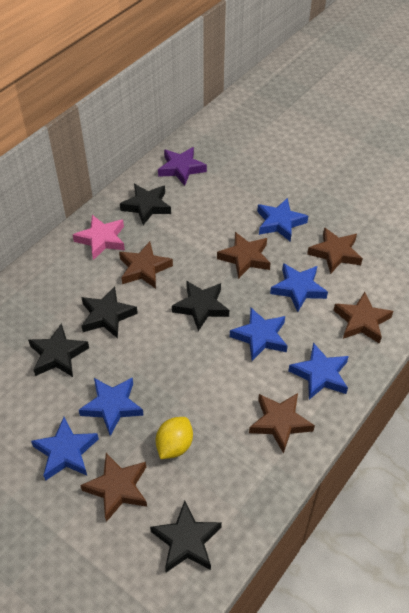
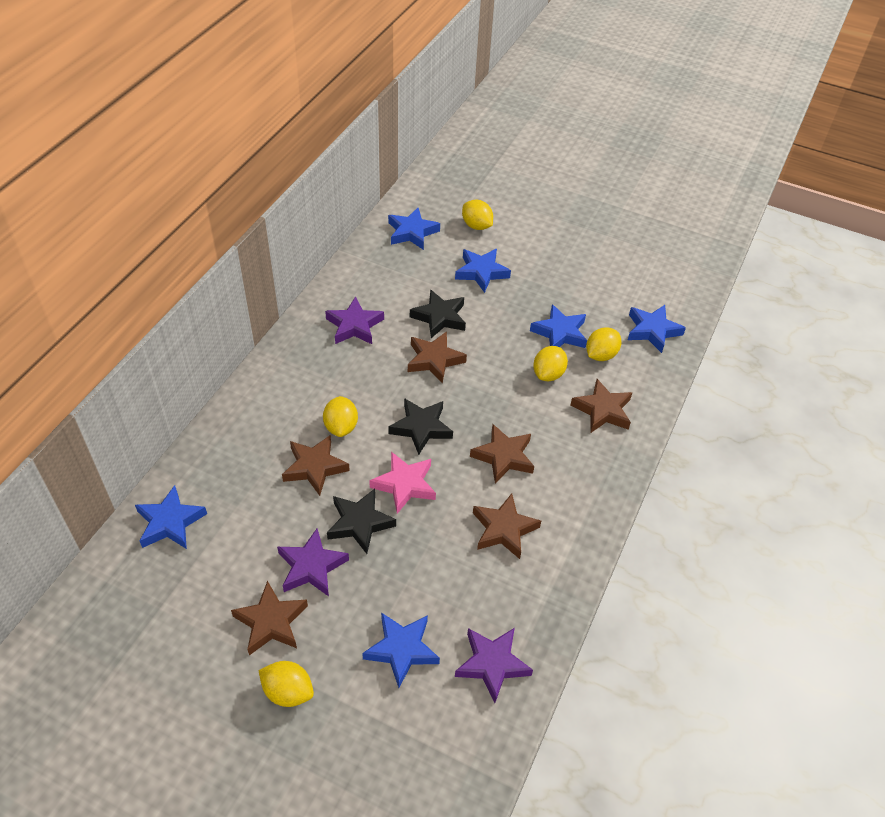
black star: [28,323,89,377] [81,287,138,338] [120,184,171,225] [150,501,222,572] [172,281,229,331] = 5 -> [327,489,396,554] [389,398,453,455] [410,289,466,338] = 3
purple star: [158,147,207,186] = 1 -> [277,528,349,596] [325,296,384,344] [455,628,533,703] = 3
yellow lemon: [155,417,193,459] = 1 -> [258,661,314,707] [323,396,358,437] [462,200,493,230] [533,346,568,381] [586,327,621,361] = 5

